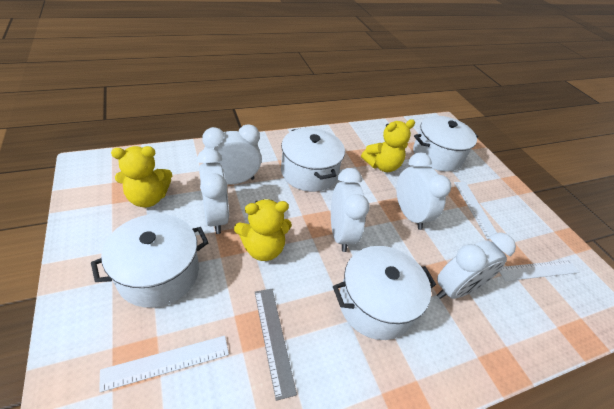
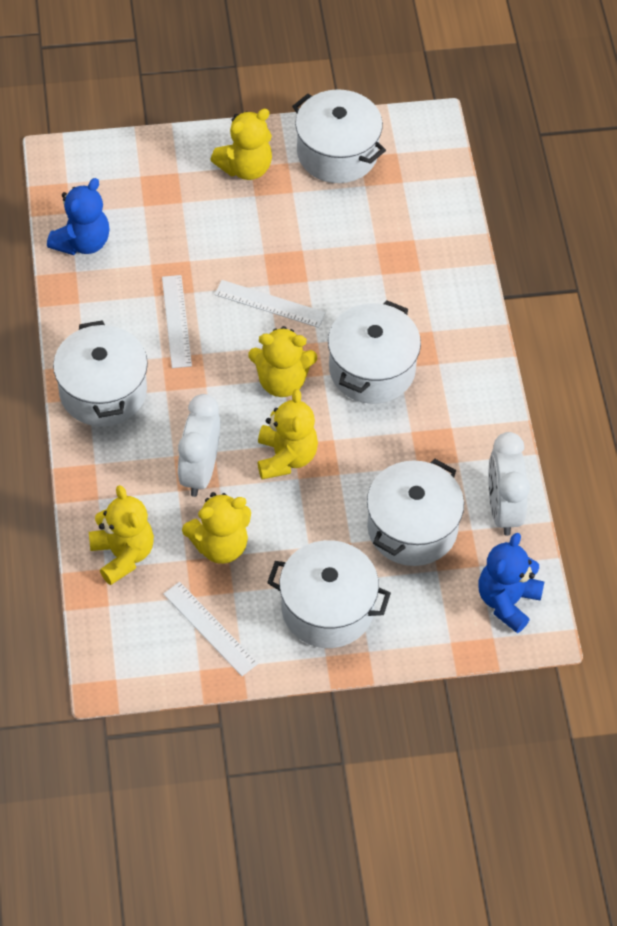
blue teddy bear: none = 0 -> [47,178,109,255] [478,533,544,633] = 2
grey ruler: [255,289,297,401] = 1 -> none = 0
white clock: [197,148,229,234] [202,124,262,185] [331,168,370,252] [396,153,451,230] [437,232,516,299] = 5 -> [178,394,220,497] [488,432,530,536] = 2
white pot: [91,214,209,308] [281,128,345,192] [333,246,436,340] [413,116,478,172] = 4 -> [53,320,148,427] [267,540,391,648] [292,89,386,183] [328,300,421,404] [367,459,464,566] = 5
yellow teddy bear: [111,146,172,207] [234,199,292,261] [361,119,415,172] = 3 -> [89,485,154,585] [182,492,251,564] [210,109,272,180] [248,326,317,397] [258,389,318,480] = 5

